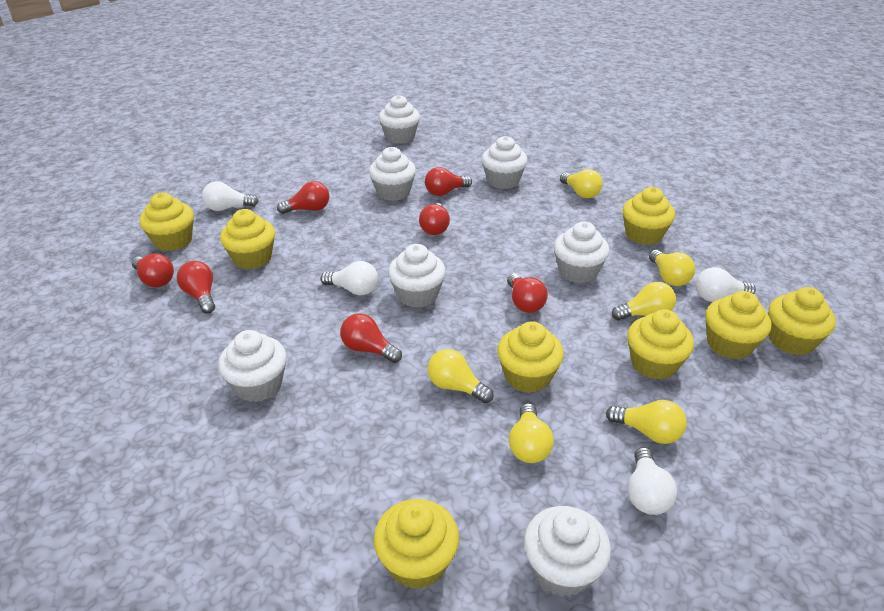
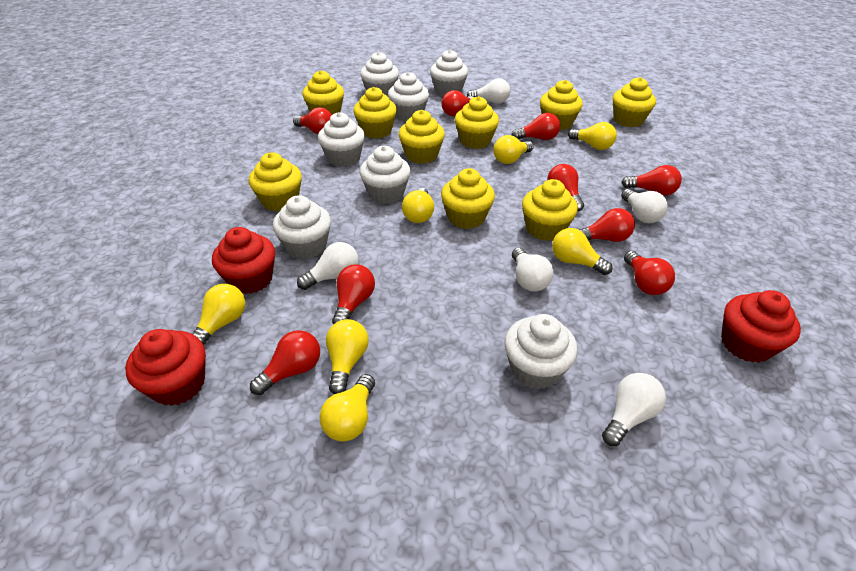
red cupcake: none = 0 -> [125,329,206,406] [212,227,275,294] [721,290,801,363] = 3
red light bulb: [132,253,174,287] [177,261,215,314] [277,181,329,214] [340,313,402,363] [419,203,450,235] [425,167,472,196] [507,273,548,313] = 7 -> [250,330,320,395] [293,107,332,134] [332,264,375,325] [442,90,473,116] [512,113,560,140] [547,164,584,211] [579,208,635,242] [621,165,682,196] [624,251,675,295] = 9
white light bulb: [202,181,259,211] [321,261,378,295] [627,447,677,515] [696,267,756,302] = 4 -> [297,242,359,290] [467,78,510,104] [512,248,554,292] [602,373,666,446] [621,189,668,223] = 5
yellow cupcake: [140,192,194,251] [220,209,275,269] [374,499,459,589] [497,321,564,393] [623,187,675,245] [627,309,694,380] [706,291,772,359] [768,287,836,355] = 8 -> [249,152,302,212] [302,70,344,115] [353,87,397,139] [399,110,445,164] [441,168,495,229] [455,96,499,149] [522,179,578,241] [540,80,583,130] [613,77,656,127] = 9
yellow light bulb: [428,349,494,403] [509,403,554,463] [560,169,603,198] [606,400,687,444] [612,282,676,320] [649,250,695,286] = 6 -> [193,284,245,345] [319,374,375,442] [326,319,369,394] [402,188,434,223] [493,135,534,164] [552,228,612,275] [568,122,617,150] = 7

